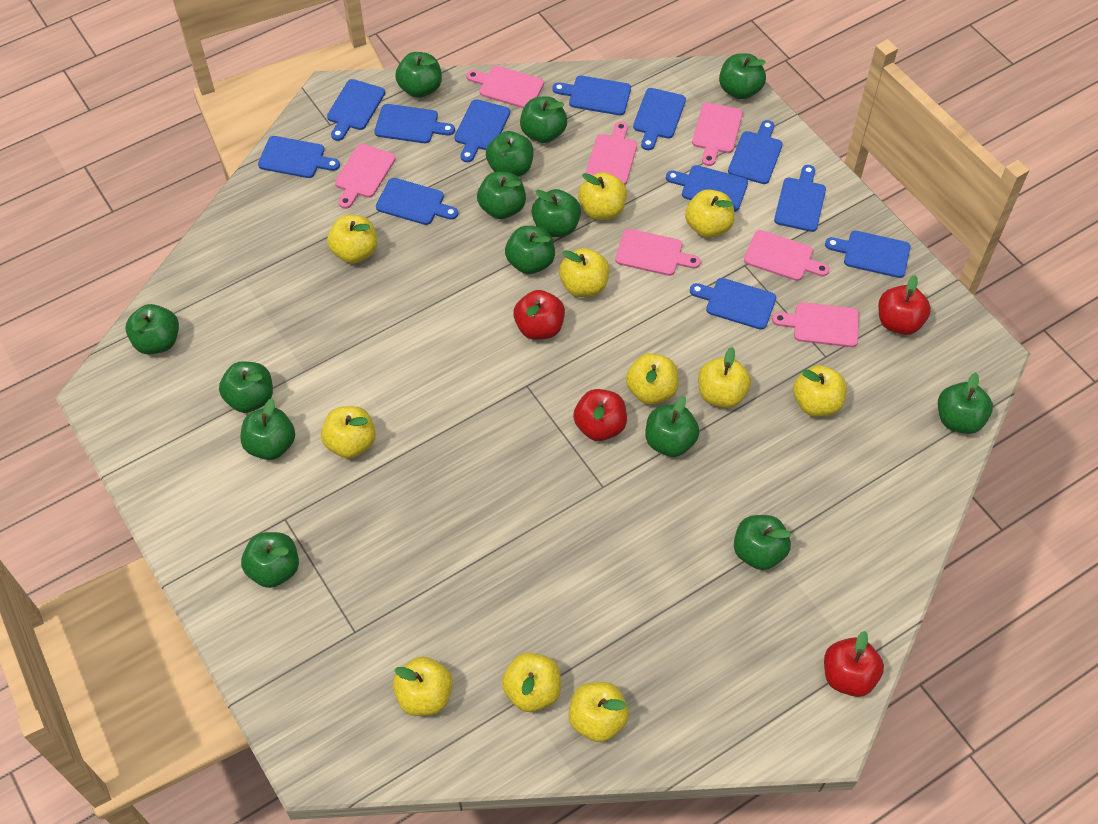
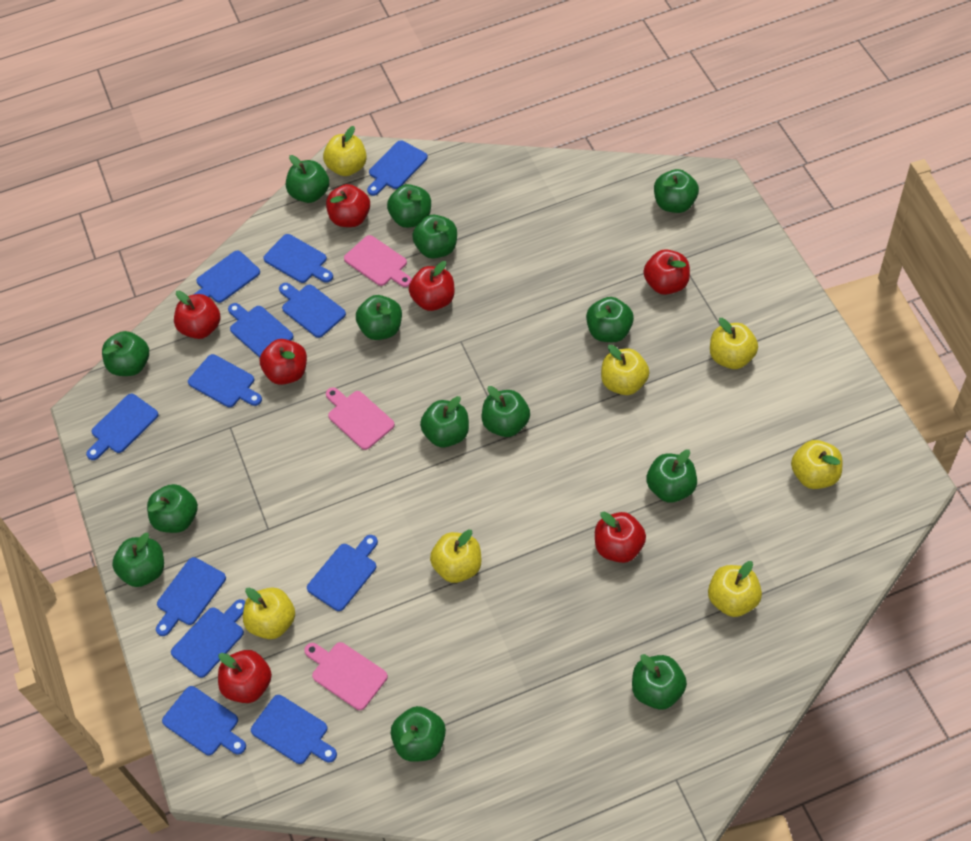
pink cutting board: [335,144,396,209] [466,66,544,108] [585,121,637,185] [615,229,701,276] [692,103,743,166] [744,230,829,281] [772,302,859,347] = 7 -> [304,642,388,710] [326,387,395,450] [344,235,412,287] = 3
red apple: [513,290,565,340] [573,389,627,441] [824,631,884,697] [878,275,931,335] = 4 -> [174,291,220,339] [218,650,272,703] [260,339,307,385] [326,184,370,227] [409,261,455,311] [595,512,646,563] [643,249,690,295] = 7
yellow apple: [321,406,376,459] [327,215,378,264] [393,657,453,716] [502,652,561,712] [559,248,610,297] [569,682,629,742] [578,172,627,220] [626,353,679,405] [685,190,735,238] [698,347,751,408] [793,365,847,417] = 11 -> [243,587,295,639] [323,126,367,176] [430,530,481,583] [601,345,649,395] [708,561,762,617] [710,318,758,369] [791,440,842,489] = 7

